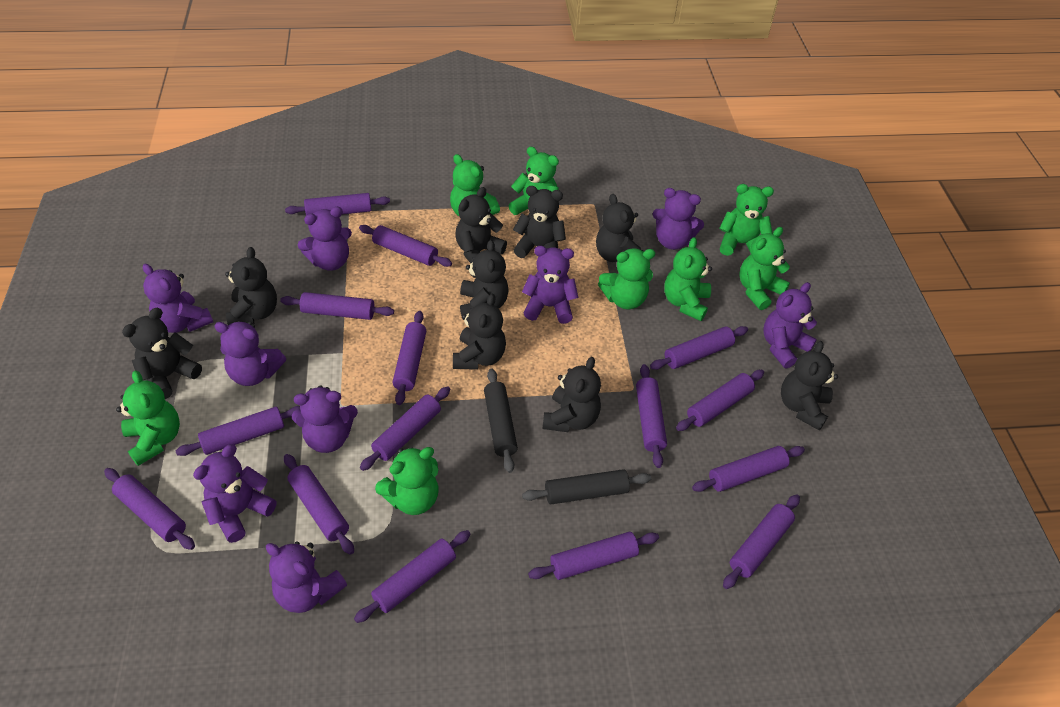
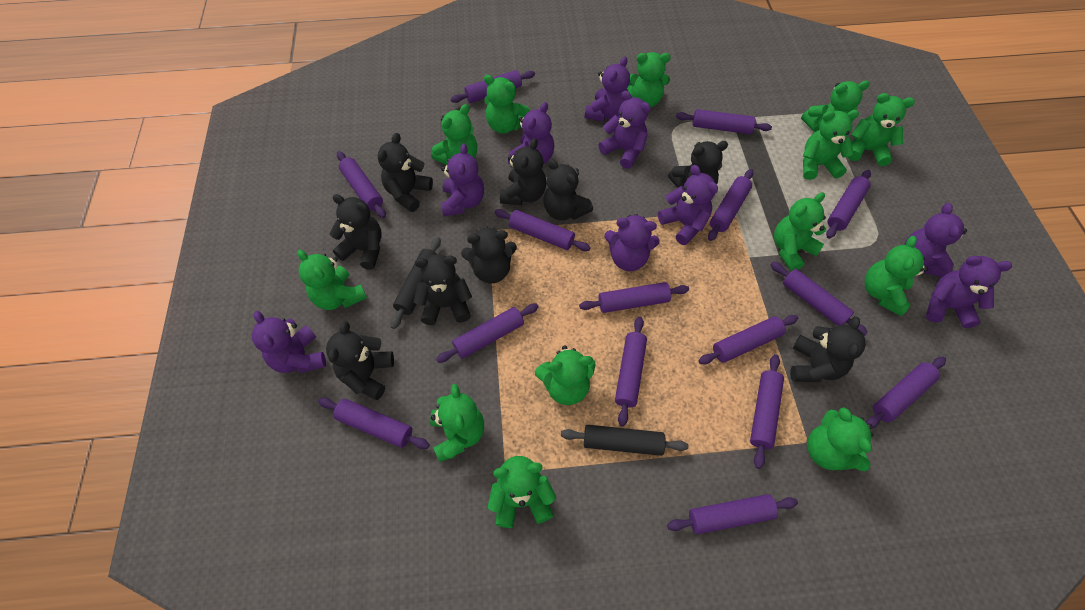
green teddy bear: [116,370,180,466] [375,447,438,515] [450,154,500,216] [509,146,559,215] [598,248,655,309] [664,237,712,321] [719,184,774,256] [739,227,790,310] = 8 -> [297,250,367,310] [430,384,484,462] [431,104,477,165] [484,75,529,134] [488,456,556,528] [535,346,596,405] [627,52,671,107] [774,192,826,271] [801,81,870,132] [803,110,859,180] [807,407,874,471] [848,93,915,166] [865,236,928,316] = 13

